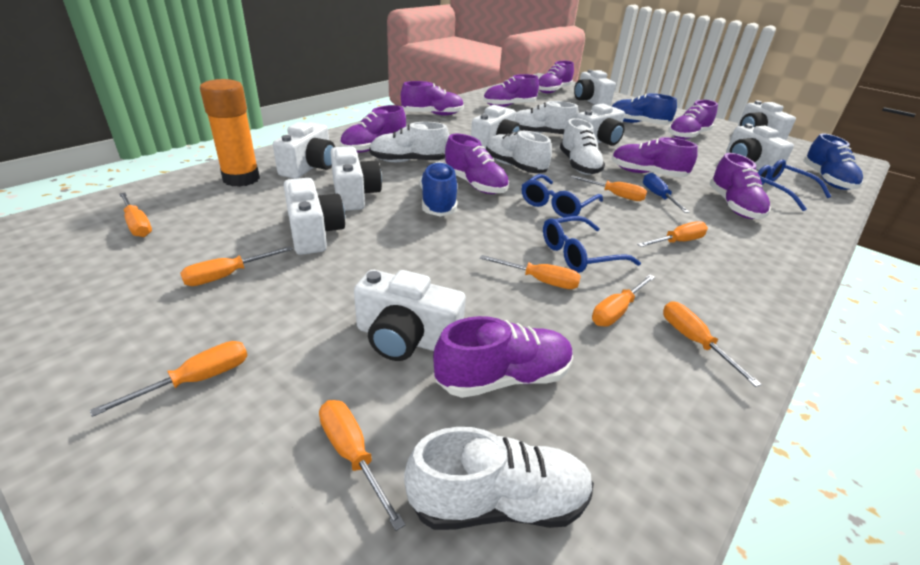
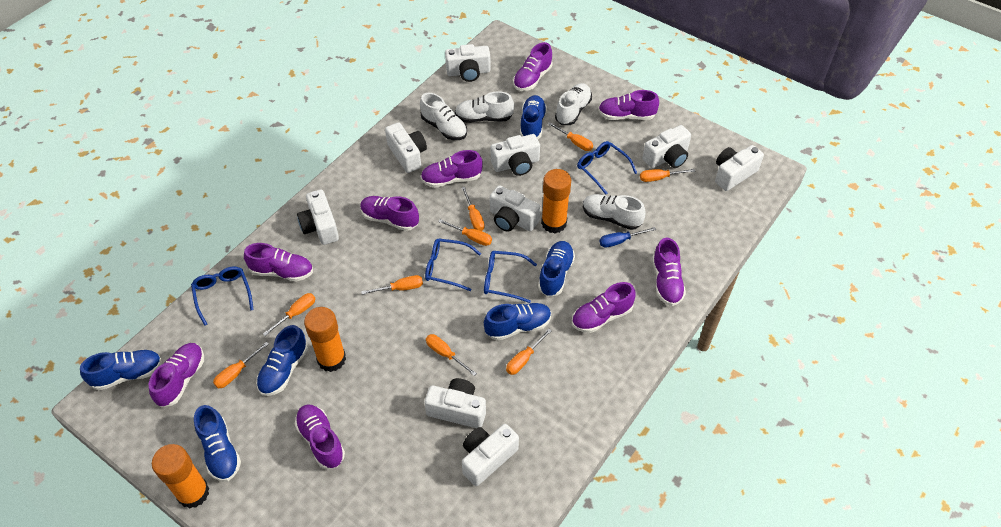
blue glasses: [522,174,603,217] [543,216,641,273] [757,159,832,211] = 3 -> [191,266,254,326] [425,238,481,291] [484,251,537,303] [577,141,637,195] = 4
blue shoe: [420,162,457,216] [612,93,677,125] [803,134,863,190] = 3 -> [80,350,162,390] [194,405,241,482] [256,325,308,396] [484,303,551,341] [520,95,547,139] [538,241,575,297] = 6
orange glue stick: [200,79,260,187] = 1 -> [152,444,209,509] [304,307,346,372] [541,169,571,233] = 3
white shoe: [369,122,449,162] [404,427,594,530] [486,130,552,173] [515,101,579,134] [560,118,605,175] = 5 -> [420,93,467,140] [455,91,514,123] [555,83,592,125] [583,194,646,230] = 4

